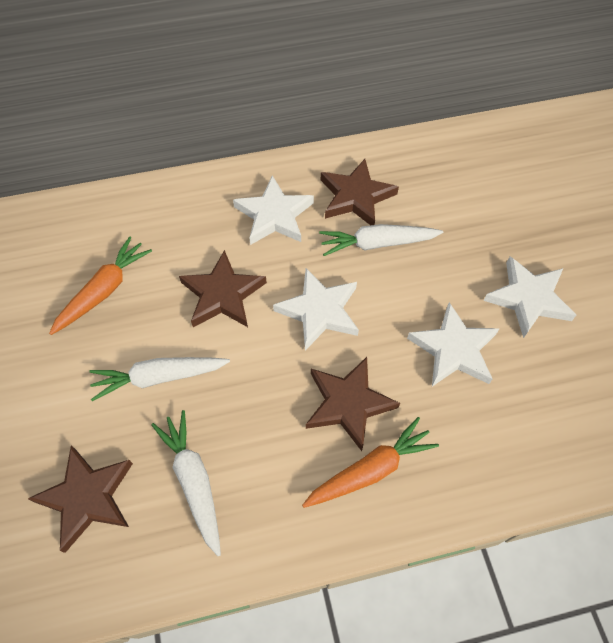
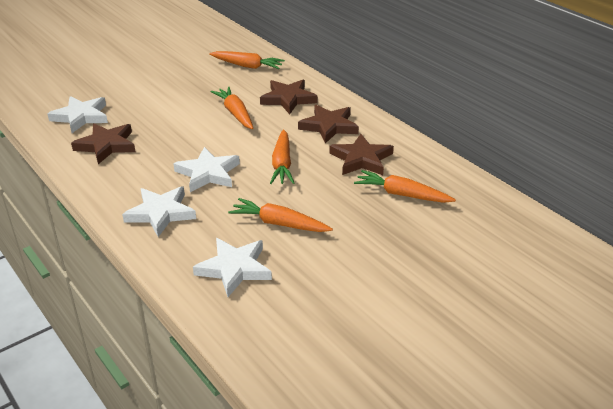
orange carrot: [49,236,152,335] [302,417,439,508] = 2 -> [209,51,285,69] [211,87,254,129] [228,198,333,232] [270,129,294,184] [354,170,456,203] = 5
white carrot: [89,357,230,401] [151,410,221,557] [319,224,443,256] = 3 -> none = 0

